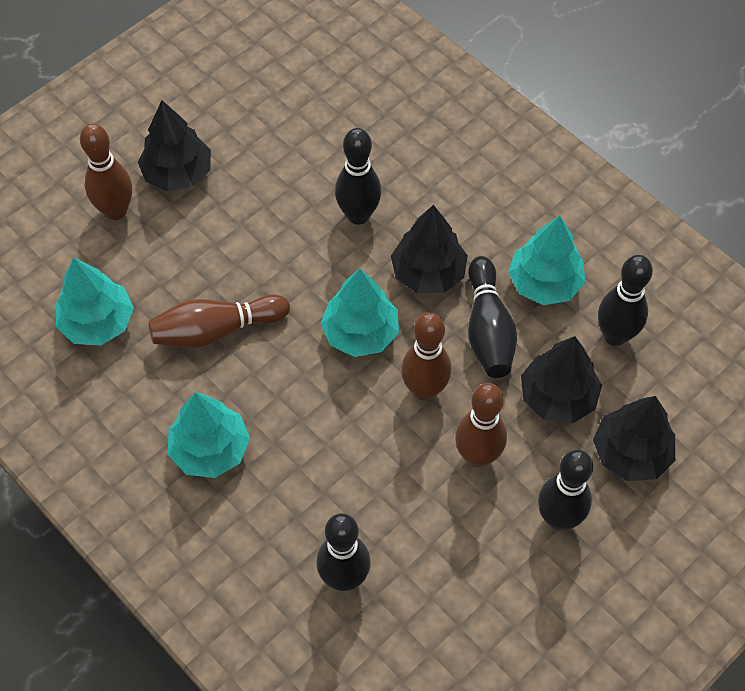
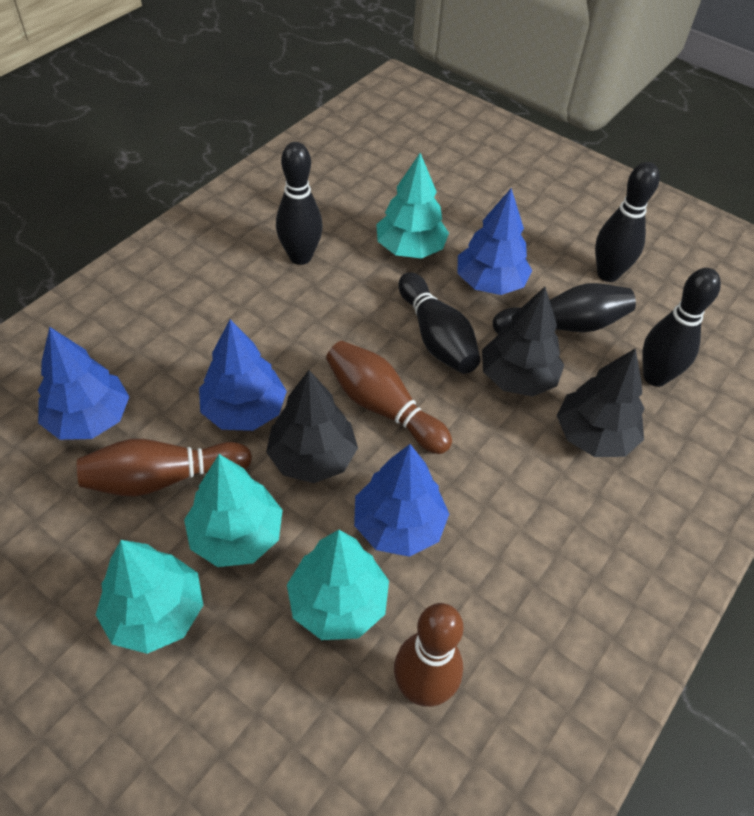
black tree: [138,100,211,192] [391,205,468,293] [521,336,602,423] [593,396,675,481] = 4 -> [266,370,358,483] [482,287,564,397] [557,348,645,457] = 3
blue tree: none = 0 -> [38,327,129,440] [199,319,287,431] [354,444,449,557] [457,188,532,295] = 4
brown bowling pin: [80,123,132,220] [149,294,290,348] [401,312,451,401] [455,383,507,468] = 4 -> [77,439,252,497] [326,341,452,454] [394,603,463,707] = 3

